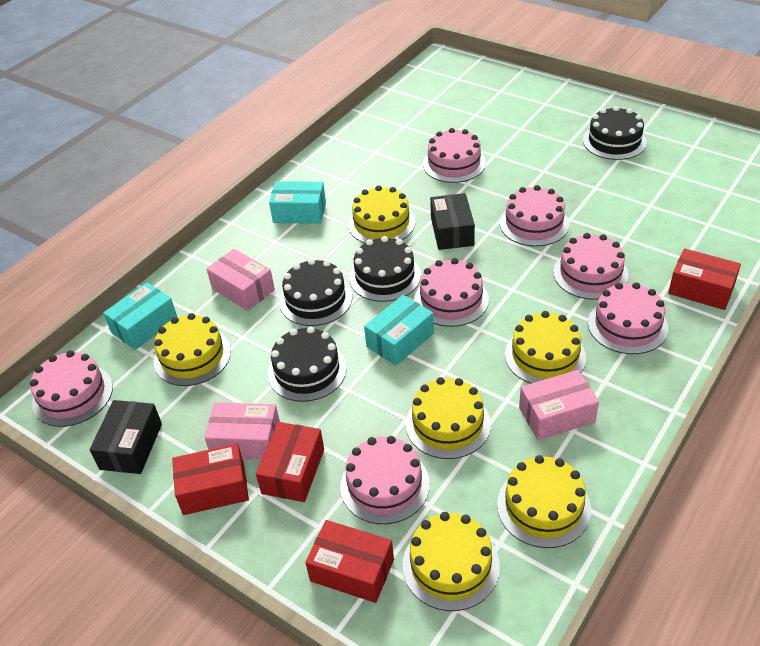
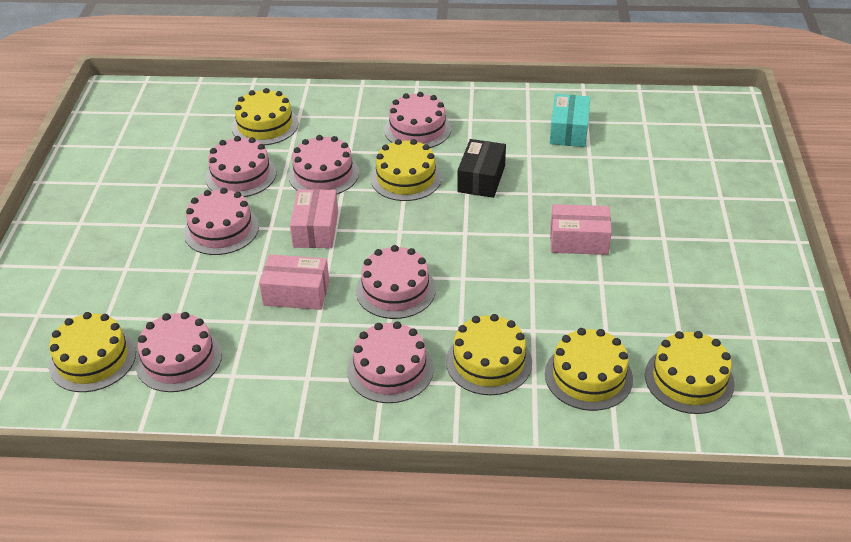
black box: [89,400,162,474] [430,193,475,250] = 2 -> [457,139,506,198] = 1
black cake: [268,326,347,402] [279,259,352,326] [349,236,421,302] [583,106,647,160] = 4 -> none = 0
red box: [172,444,249,515] [256,422,324,502] [305,520,394,603] [668,248,741,310] = 4 -> none = 0
turquoise box: [103,282,178,350] [269,181,326,224] [364,295,434,366] = 3 -> [550,94,590,147] = 1

